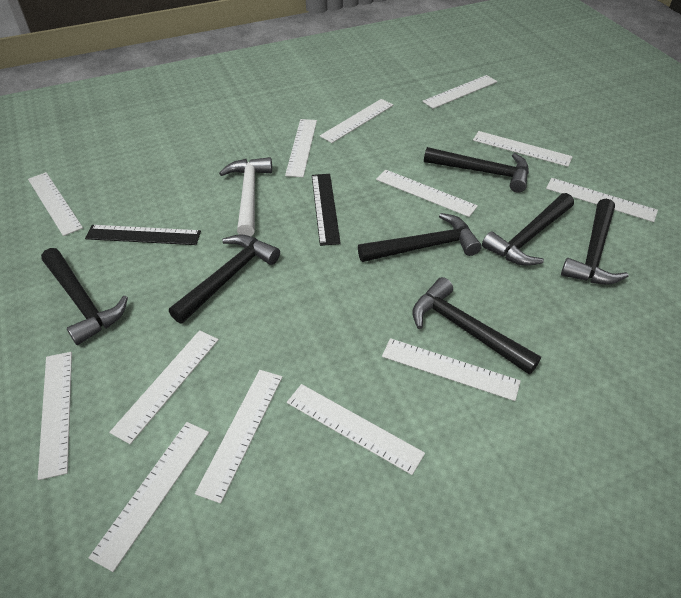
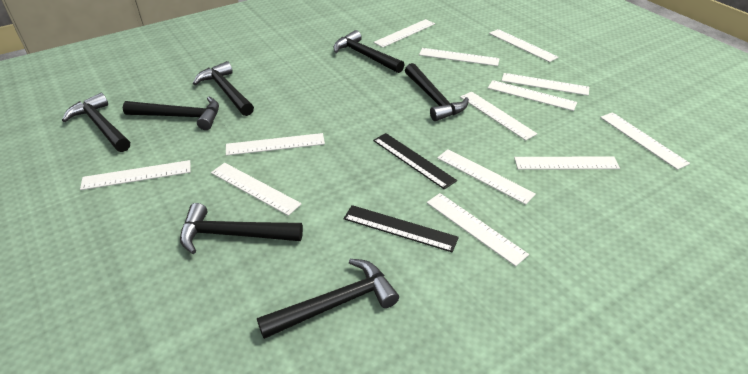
white hammer: [219,157,272,236] = 1 -> none = 0

